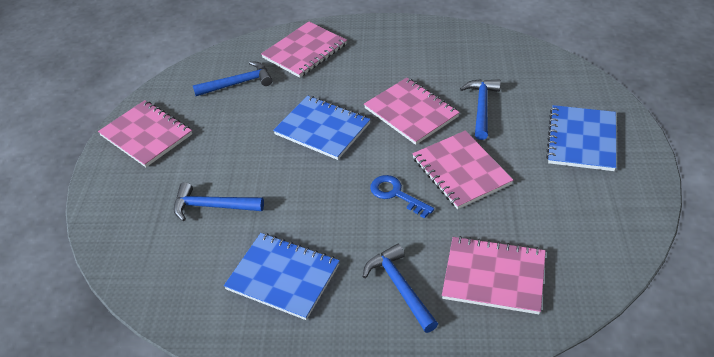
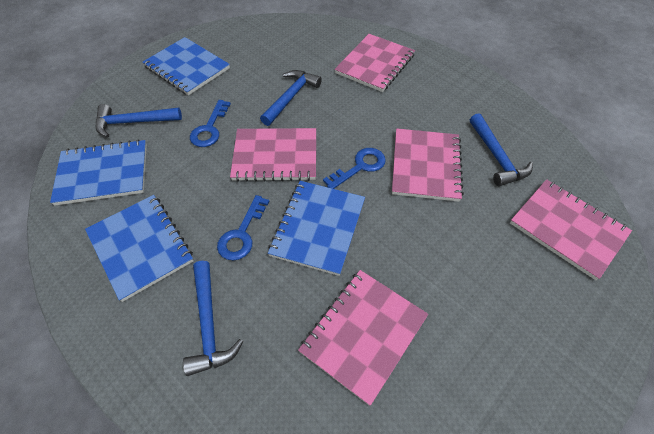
blue key: [370,175,434,219] = 1 -> [190,100,231,147] [217,195,269,260] [323,148,386,189] = 3
blue notebook: [224,233,340,320] [273,95,371,160] [546,105,616,171] = 3 -> [50,139,147,206] [85,195,193,302] [143,37,230,96] [268,181,365,276] = 4

